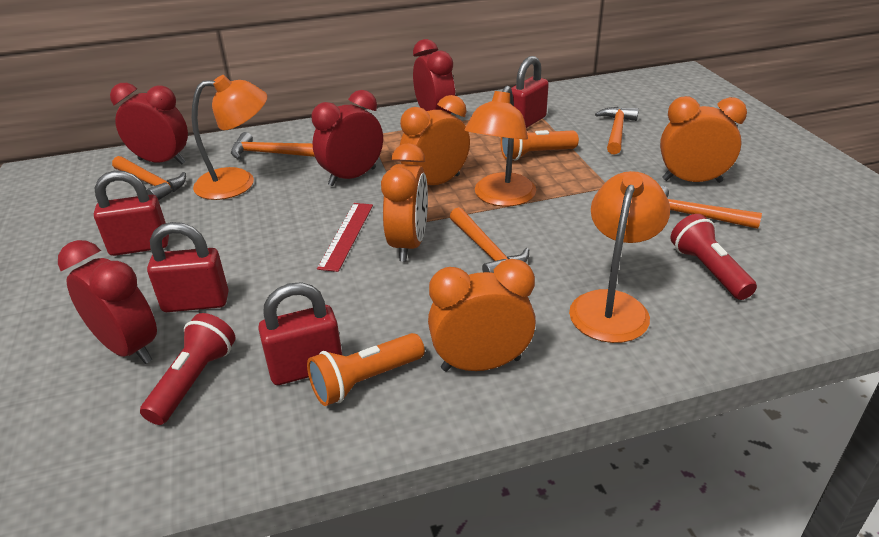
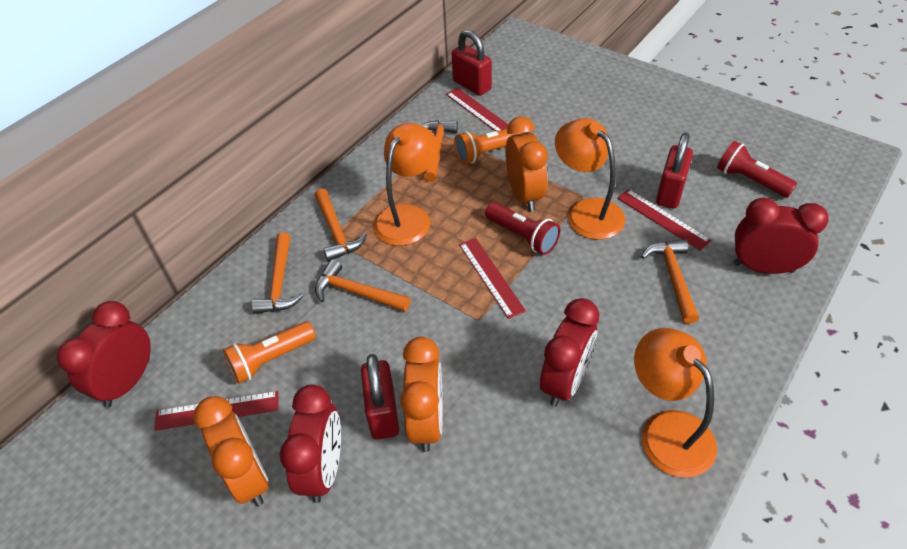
orange clock: [381,143,428,261] [400,95,470,185] [428,259,536,371] [660,96,747,183] = 4 -> [193,396,269,506] [400,337,443,452] [505,117,548,211] = 3
red padlock: [94,171,169,256] [147,222,229,312] [258,282,342,385] [511,56,549,128] = 4 -> [361,354,399,440] [452,30,492,96] [656,133,693,208] = 3
red ruler: [317,203,373,272] = 1 -> [154,391,279,431] [446,88,509,131] [459,238,526,319] [617,189,712,251] = 4

